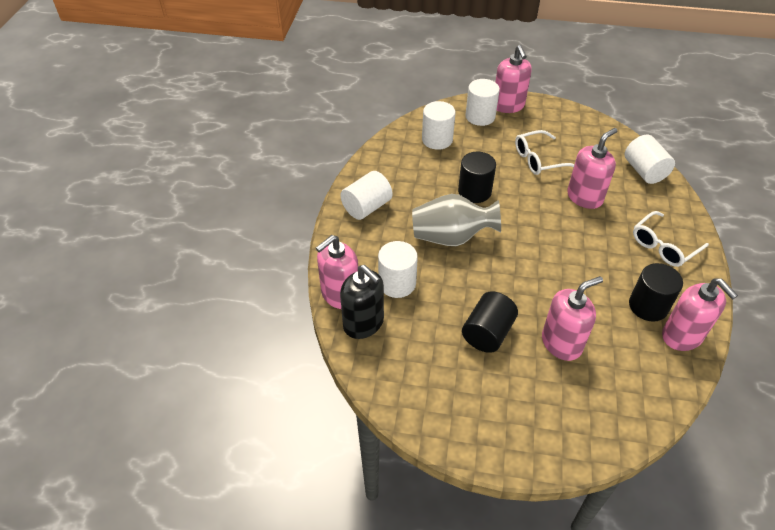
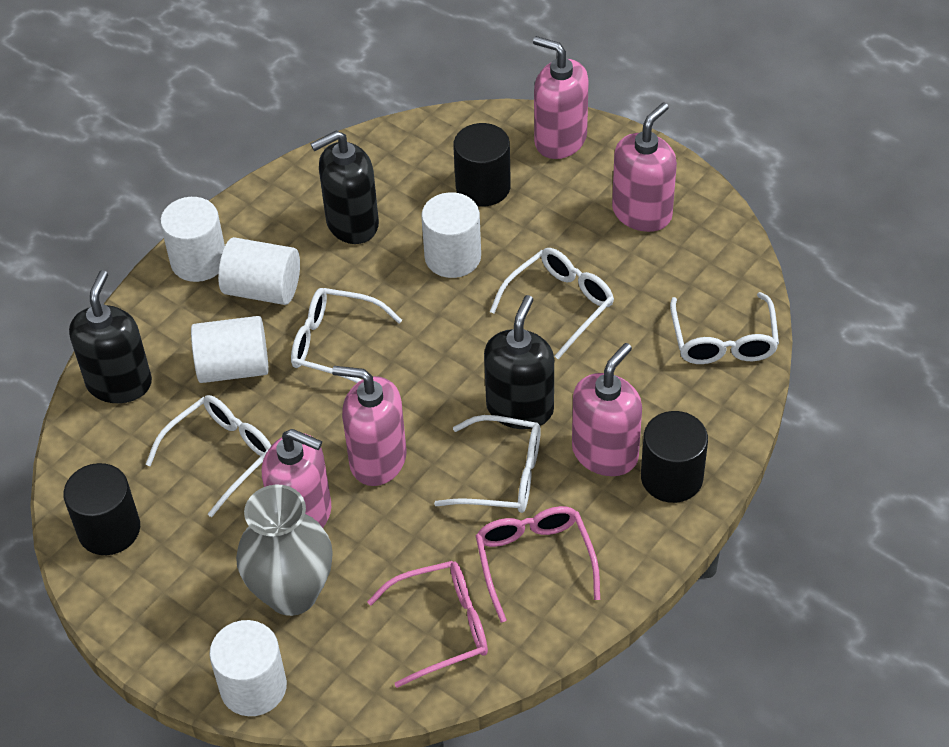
black soap dispenser: [340,265,384,339] = 1 -> [69,270,152,403] [311,131,379,244] [484,295,554,429] = 3
pink glasses: none = 0 -> [367,561,488,688] [475,506,600,623] = 2
white glasses: [515,130,575,175] [633,211,709,267] = 2 -> [145,395,271,517] [291,288,402,383] [434,415,541,513] [490,248,614,359] [670,292,779,364] = 5

